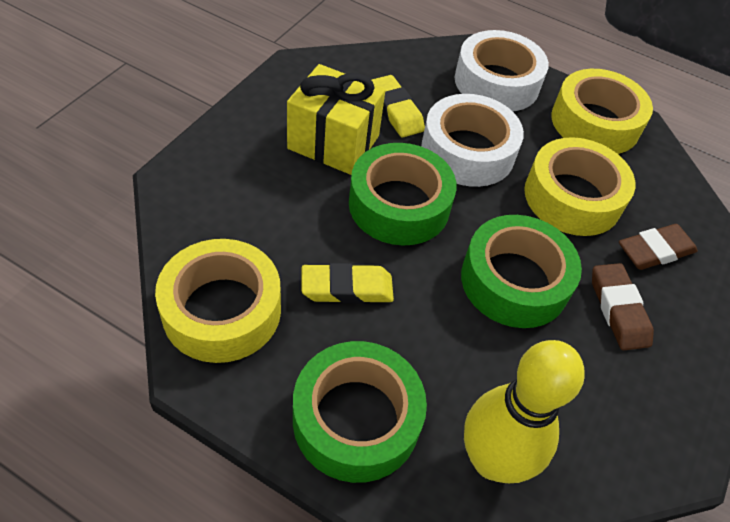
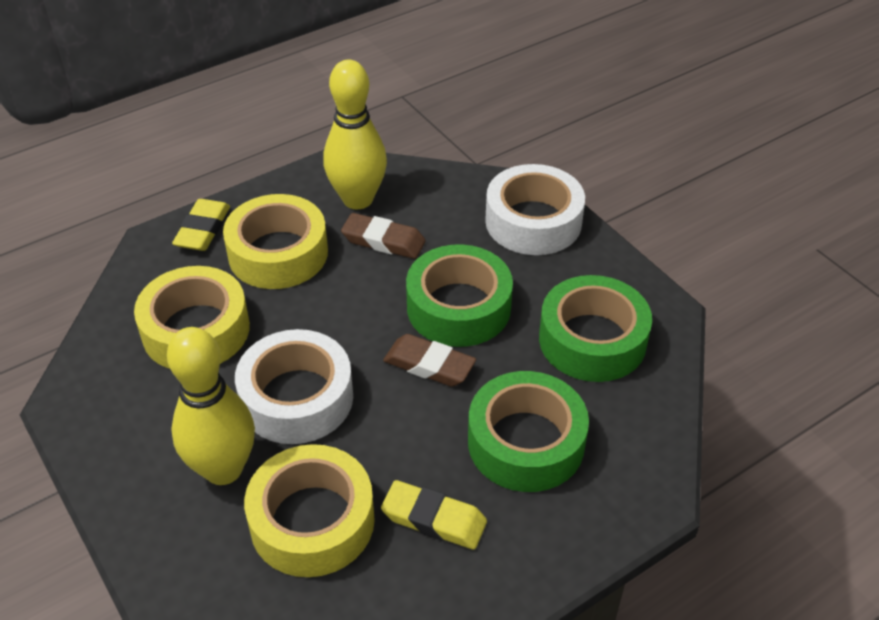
yellow bowling pin: [464,340,585,483] = 1 -> [167,327,255,485] [323,60,387,209] = 2
yellow gift: [287,64,385,175] = 1 -> none = 0

